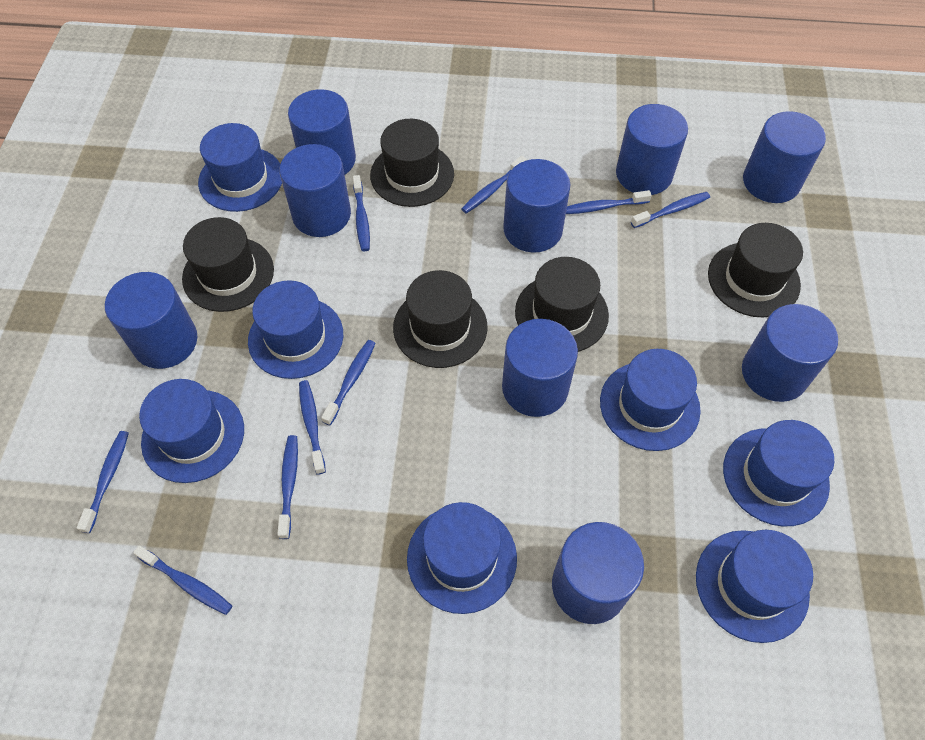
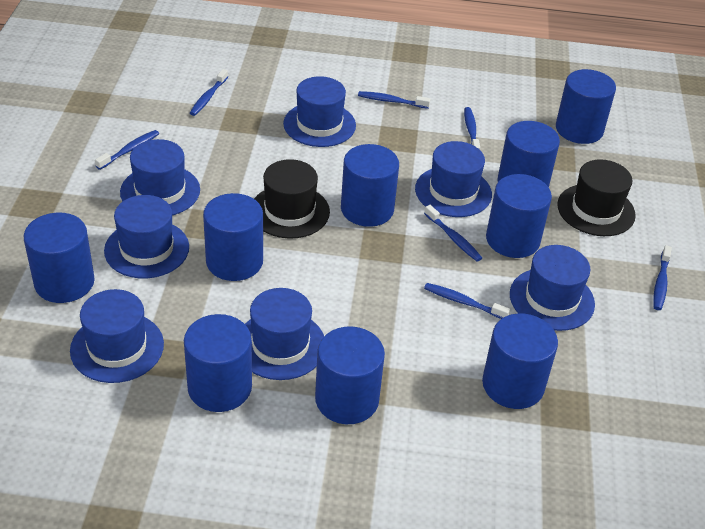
black hat: [182,217,274,312] [370,119,454,207] [393,270,487,368] [515,257,609,352] [708,223,803,317] = 5 -> [254,159,330,239] [557,159,636,236] = 2
blue toothbrush: [77,431,129,533] [133,546,232,615] [277,435,298,539] [299,380,326,475] [321,340,376,425] [353,175,370,252] [461,156,526,214] [566,190,652,214] [631,192,710,228] = 9 -> [95,130,159,170] [190,69,228,116] [358,91,430,109] [424,205,482,262] [424,283,510,319] [464,107,480,150] [653,245,672,310] = 7

